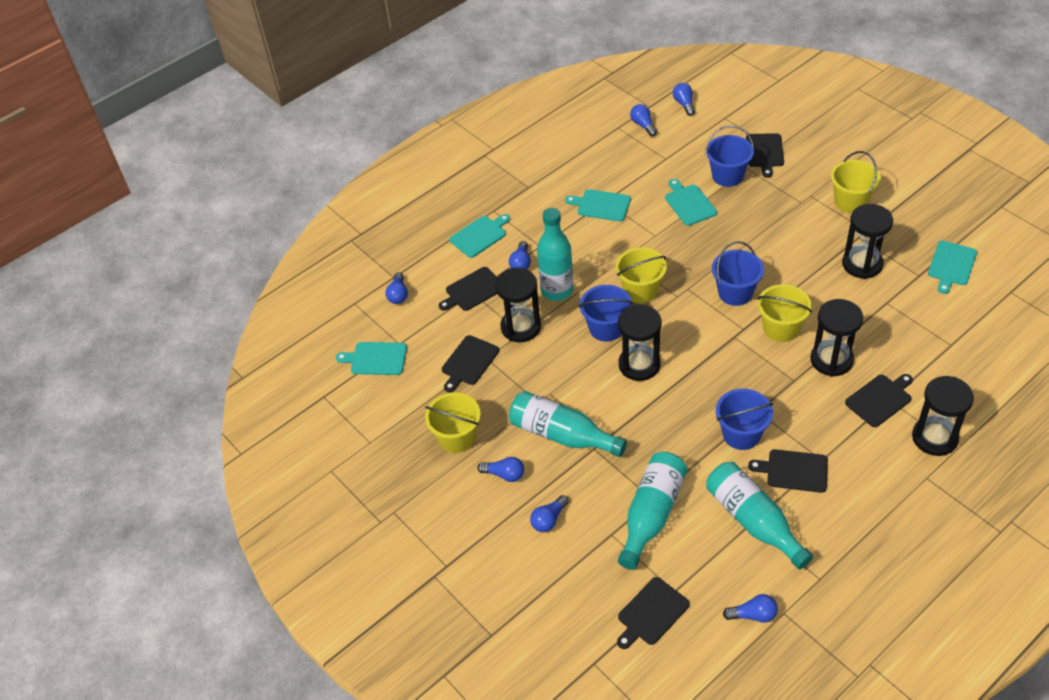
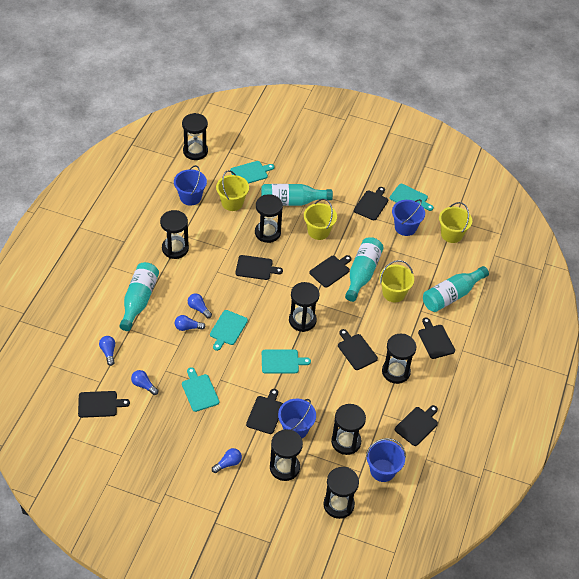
black cutting board: [439,267,497,311] [442,335,499,393] [617,577,690,649] [746,133,784,178] [748,449,828,493] [845,374,913,427] = 6 -> [78,391,130,418] [235,255,283,280] [246,389,283,434] [309,255,352,288] [338,329,378,370] [354,187,388,220] [395,405,438,446] [418,318,455,359] = 8
black hourglass: [495,268,541,342] [618,304,662,381] [810,299,863,377] [842,204,893,279] [912,376,974,456] = 5 -> [160,210,189,259] [182,113,208,160] [255,194,283,243] [270,429,303,481] [289,282,319,332] [323,467,359,519] [331,404,366,455] [382,334,416,384] = 8
blue light bulb: [386,272,408,304] [478,457,524,482] [509,241,531,269] [530,495,569,532] [630,104,657,136] [673,83,695,116] [723,594,778,623] = 7 -> [99,336,115,366] [131,370,158,395] [175,315,206,331] [188,293,212,318] [212,448,242,473] = 5

